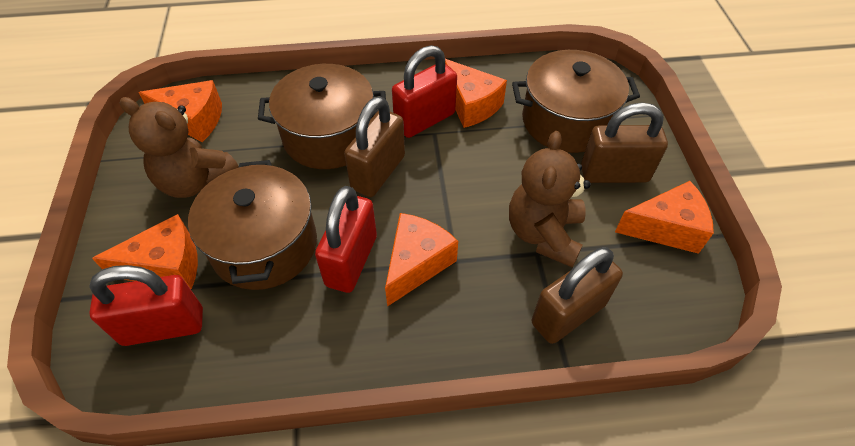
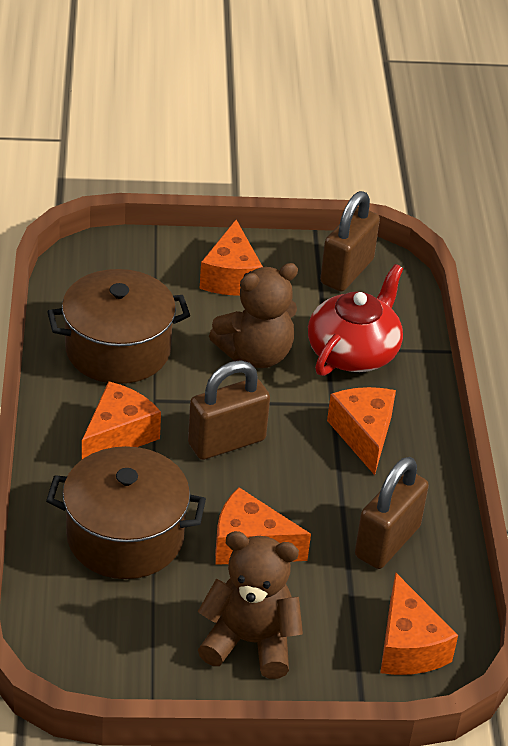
brown pot: [188,160,317,290] [258,64,386,169] [512,50,640,153] = 3 -> [46,446,206,579] [47,269,190,384] = 2
red padlock: [89,265,203,346] [315,186,377,293] [392,45,457,138] = 3 -> none = 0
red teapot: none = 0 -> [308,264,403,376] = 1

